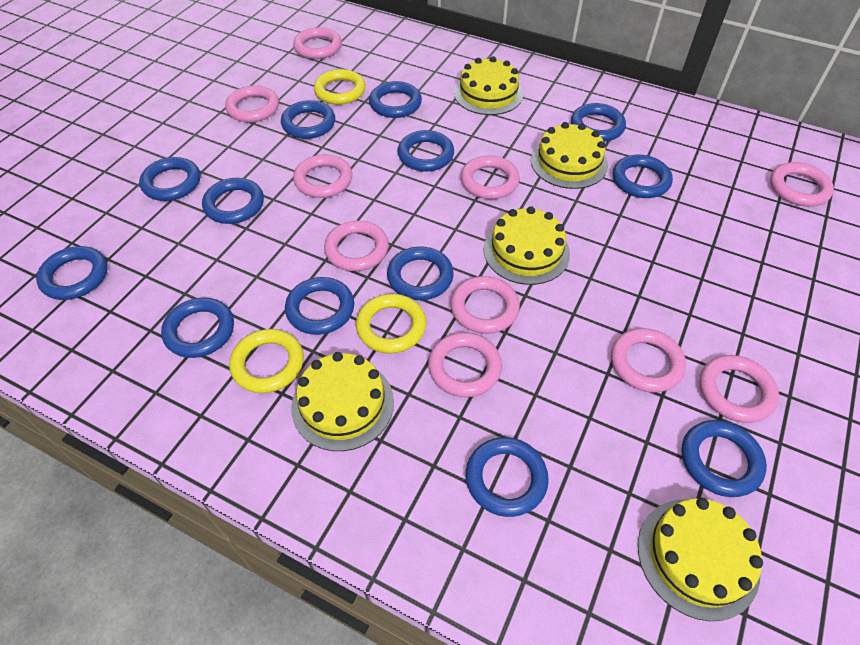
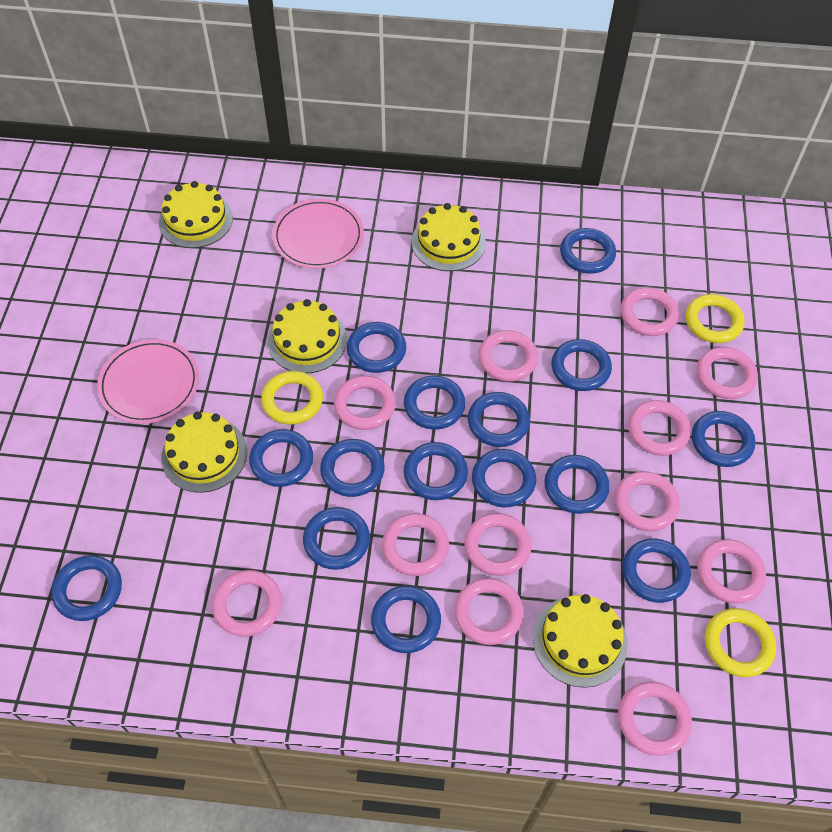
blue ring: [36,246,108,300] [139,157,200,201] [161,298,234,358] [202,178,264,224] [281,100,335,139] [285,277,354,335] [369,81,422,118] [387,247,454,300] [397,130,454,172] [465,437,549,517] [571,103,626,142] [613,155,673,198] [681,420,767,497] = 13 -> [52,555,122,621] [249,429,313,487] [303,507,370,570] [320,439,385,497] [347,322,406,373] [371,586,441,653] [404,375,465,430] [404,442,468,500] [468,392,530,447] [472,449,536,507] [544,455,609,514] [551,339,612,391] [560,228,616,274] [622,538,691,603] [692,411,755,467] = 15
pink plate: none = 0 -> [97,339,199,424] [272,199,364,269] = 2
pink ring: [225,85,279,123] [293,27,342,59] [293,154,352,198] [324,221,389,271] [428,332,502,397] [450,276,520,334] [461,155,520,199] [611,328,686,393] [699,355,779,423] [770,162,834,207] = 10 -> [212,570,282,637] [334,376,396,430] [382,513,449,576] [454,578,524,645] [464,513,532,576] [478,330,538,382] [614,471,680,531] [618,682,692,756] [621,287,679,336] [628,400,691,456] [696,347,758,399] [697,539,766,604] = 12

